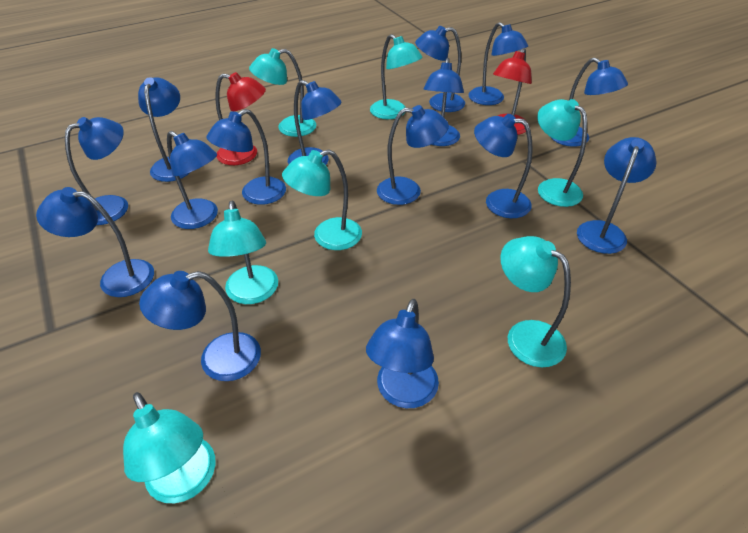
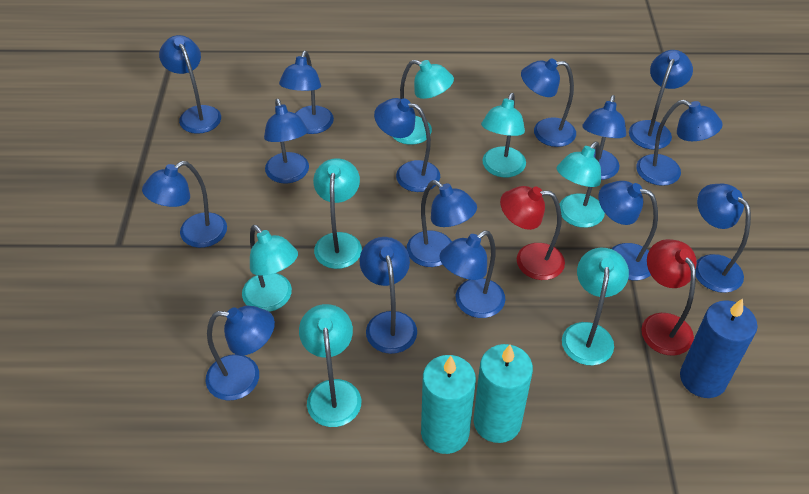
blue candle: none = 0 -> [680,298,758,398] = 1
turquoise candle: none = 0 -> [421,355,476,454] [474,344,533,443] = 2

